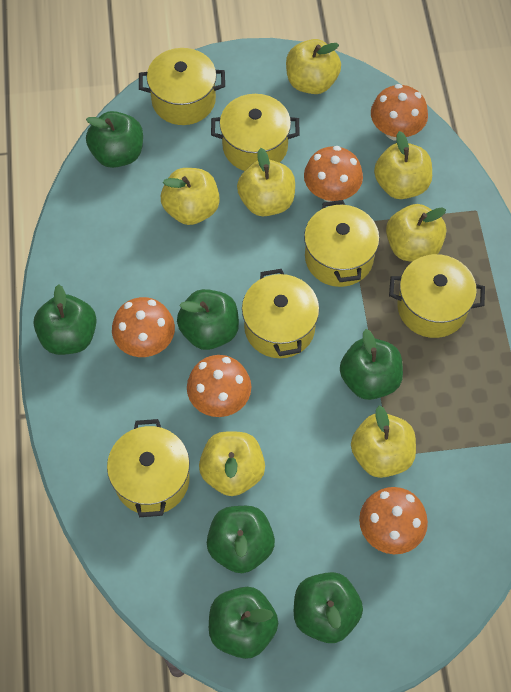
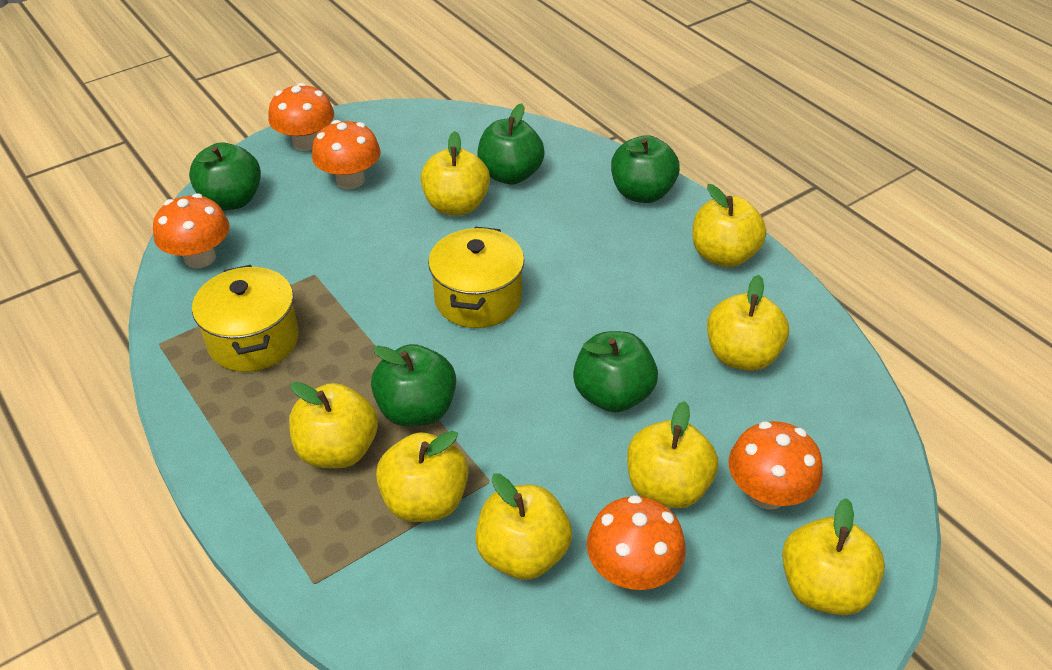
green apple: [34,284,97,355] [86,111,143,168] [177,289,239,350] [207,506,275,573] [209,587,278,659] [294,572,363,643] [340,329,403,400] = 7 -> [189,143,261,211] [371,344,456,426] [478,103,545,185] [573,331,658,412] [611,135,680,203] = 5
yellow apple: [161,168,220,225] [199,431,265,496] [237,148,295,216] [286,39,341,94] [351,406,416,478] [374,131,432,199] [386,204,446,262] = 7 -> [289,382,378,468] [376,431,468,522] [421,131,490,215] [475,474,572,580] [627,401,718,509] [692,184,767,267] [707,275,789,371] [782,498,885,615] = 8
yellow pot: [107,419,190,517] [139,48,225,125] [211,94,300,171] [242,269,319,358] [304,200,380,287] [389,254,485,338] = 6 -> [192,265,299,372] [428,227,524,328] = 2

